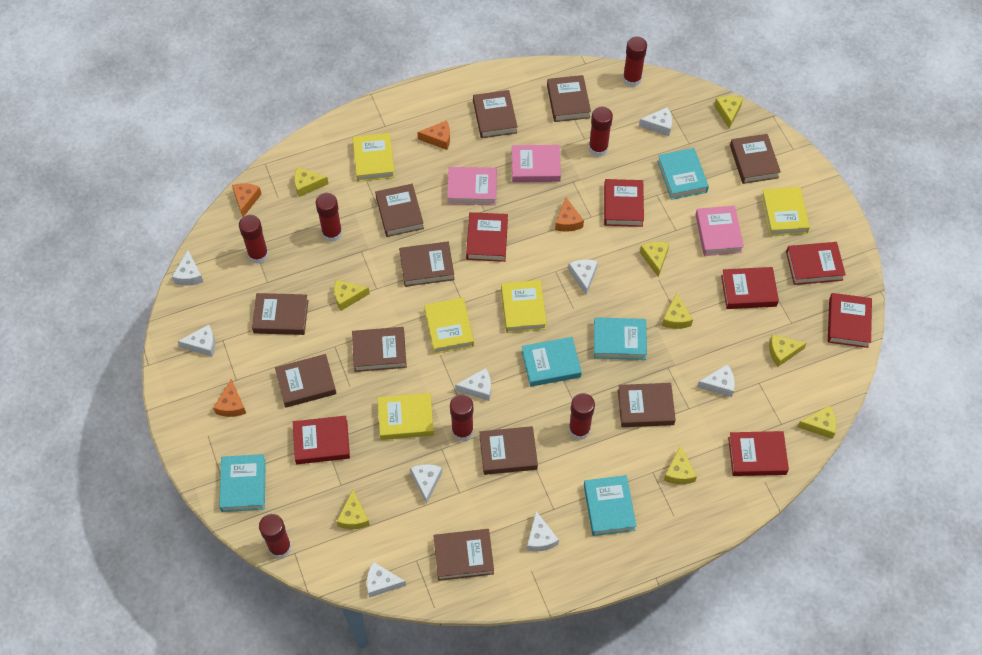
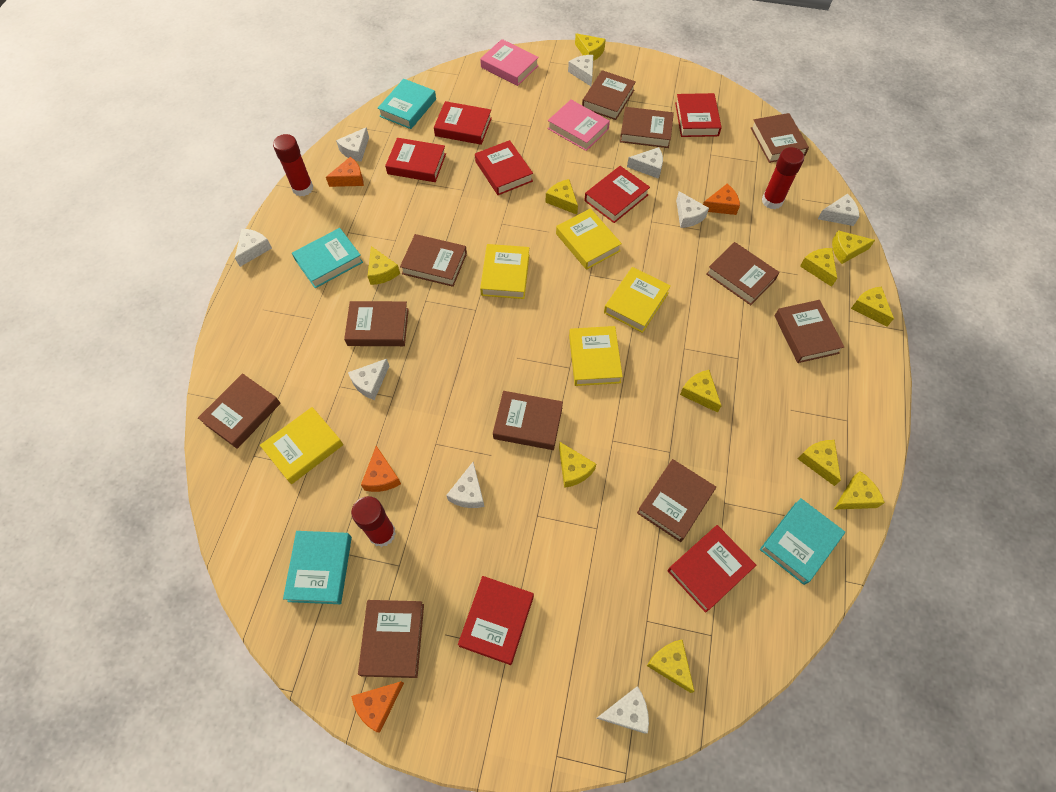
pink book: [447,167,497,205] [512,145,561,182] [696,206,744,256] = 3 -> [480,39,539,86] [548,100,610,151] = 2
red glue stick: [239,215,269,264] [259,514,292,559] [316,193,343,242] [450,395,474,441] [569,393,595,440] [589,107,613,157] [623,36,647,87] = 7 -> [273,134,313,196] [351,496,396,547] [762,147,804,209] = 3
turquoise book: [219,454,266,512] [522,337,582,387] [584,475,637,536] [594,317,647,360] [657,148,709,200] = 5 -> [283,531,352,604] [292,228,363,288] [378,79,436,129] [760,498,845,585] = 4
yellow cheese: [294,167,328,197] [334,280,370,311] [336,490,370,529] [640,242,670,277] [662,292,693,329] [664,445,697,484] [714,96,743,129] [769,335,807,367] [797,405,836,439] = 9 -> [368,246,400,285] [546,179,578,215] [559,442,596,488] [575,33,606,61] [647,639,695,693] [680,370,722,413] [798,440,841,486] [800,248,837,287] [832,230,875,264] [833,471,885,510] [851,286,894,326] = 11

